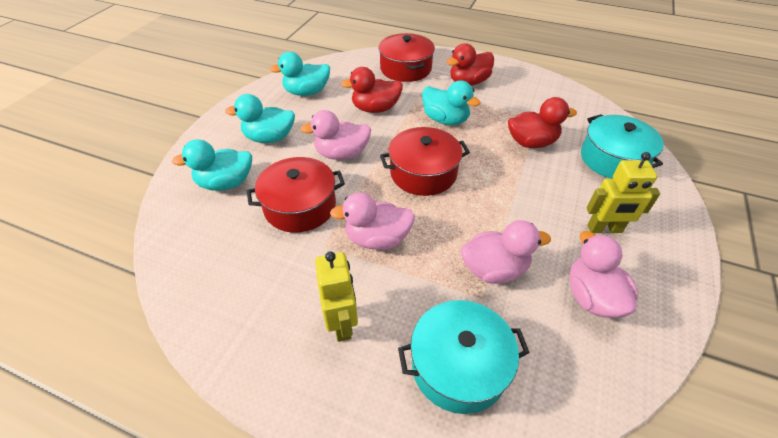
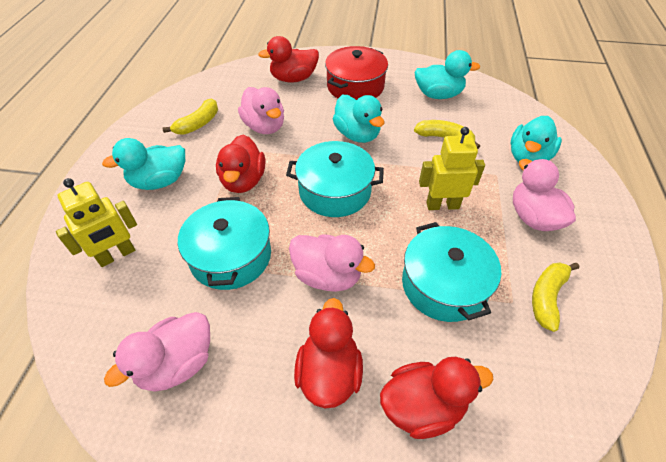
red duck: [341,67,403,113] [447,43,494,86] [508,97,577,148] = 3 -> [216,135,265,193] [258,36,319,83] [294,298,363,409] [380,357,493,439] = 4
red pot: [247,157,345,233] [379,33,435,82] [380,127,470,196] = 3 -> [325,46,388,100] = 1
turquoise pot: [398,300,530,414] [581,114,664,179] = 2 -> [178,197,271,290] [286,141,384,217] [402,222,501,322] = 3
yellow banana: none = 0 -> [163,98,218,135] [414,120,480,149] [532,263,579,332] = 3

